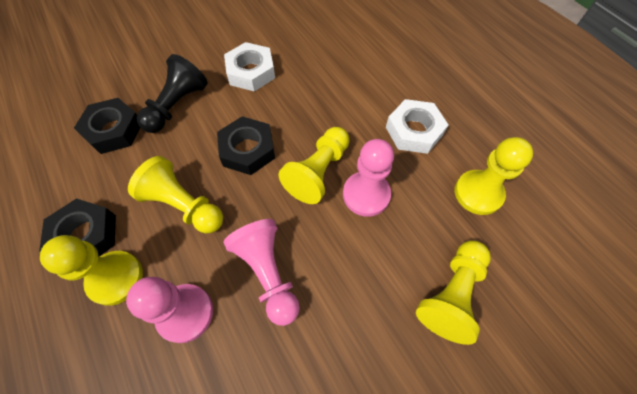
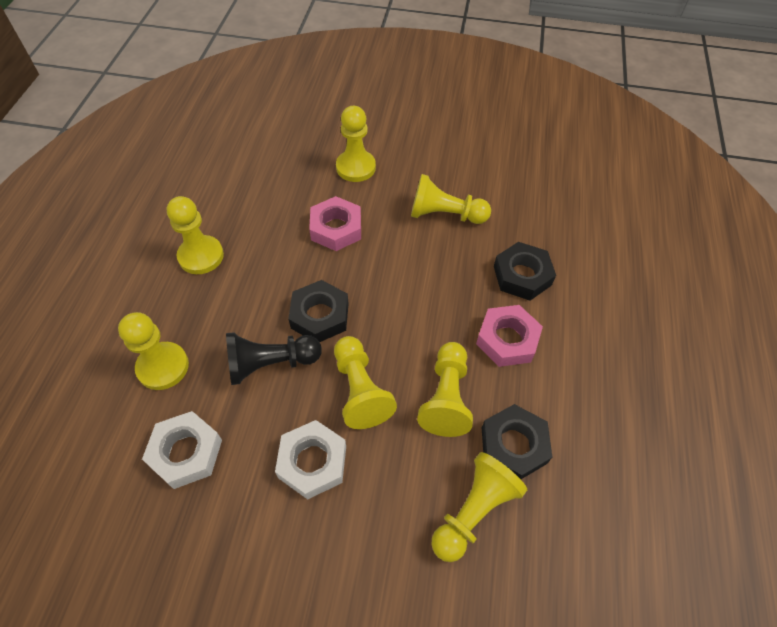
pink nut: none = 0 -> [309,196,361,251] [476,305,543,367] = 2
pink pawn: [126,277,213,343] [224,219,300,326] [343,139,394,217] = 3 -> none = 0
yellow pawn: [40,235,143,306] [128,156,223,233] [279,127,350,204] [416,240,491,345] [455,137,533,215] = 5 -> [118,312,189,390] [167,196,224,274] [334,336,397,429] [336,106,376,182] [411,174,491,224] [417,342,473,437] [432,452,527,562] = 7

